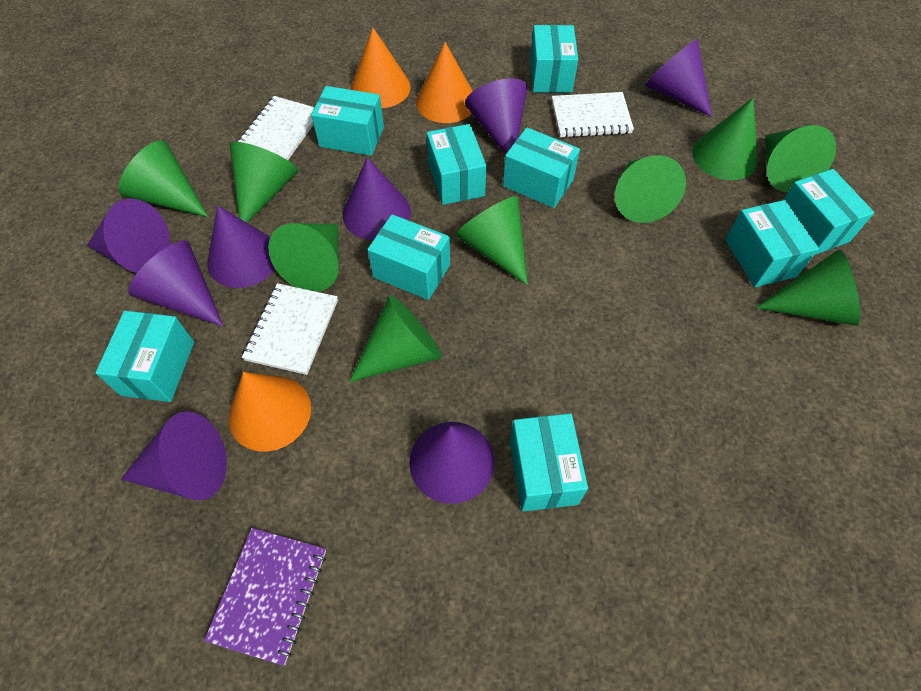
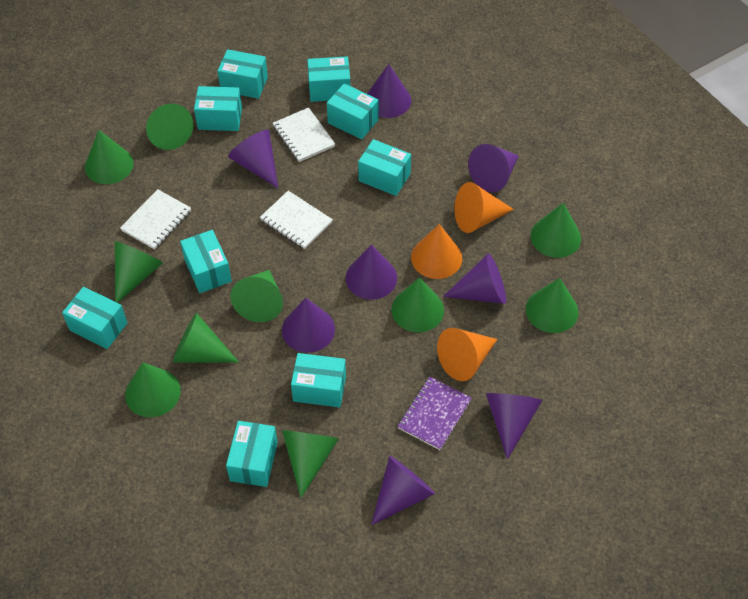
green cone: [118,140,208,217] [230,142,298,223] [268,223,338,292] [349,295,442,382] [455,196,528,285] [615,155,686,223] [692,98,758,180] [755,249,860,326] [765,125,836,193] = 9 -> [85,130,134,184] [115,241,163,303] [125,362,181,417] [146,104,193,150] [173,313,239,363] [231,270,283,322] [282,430,339,498] [391,277,444,332] [526,278,579,333] [530,203,581,258] = 10

